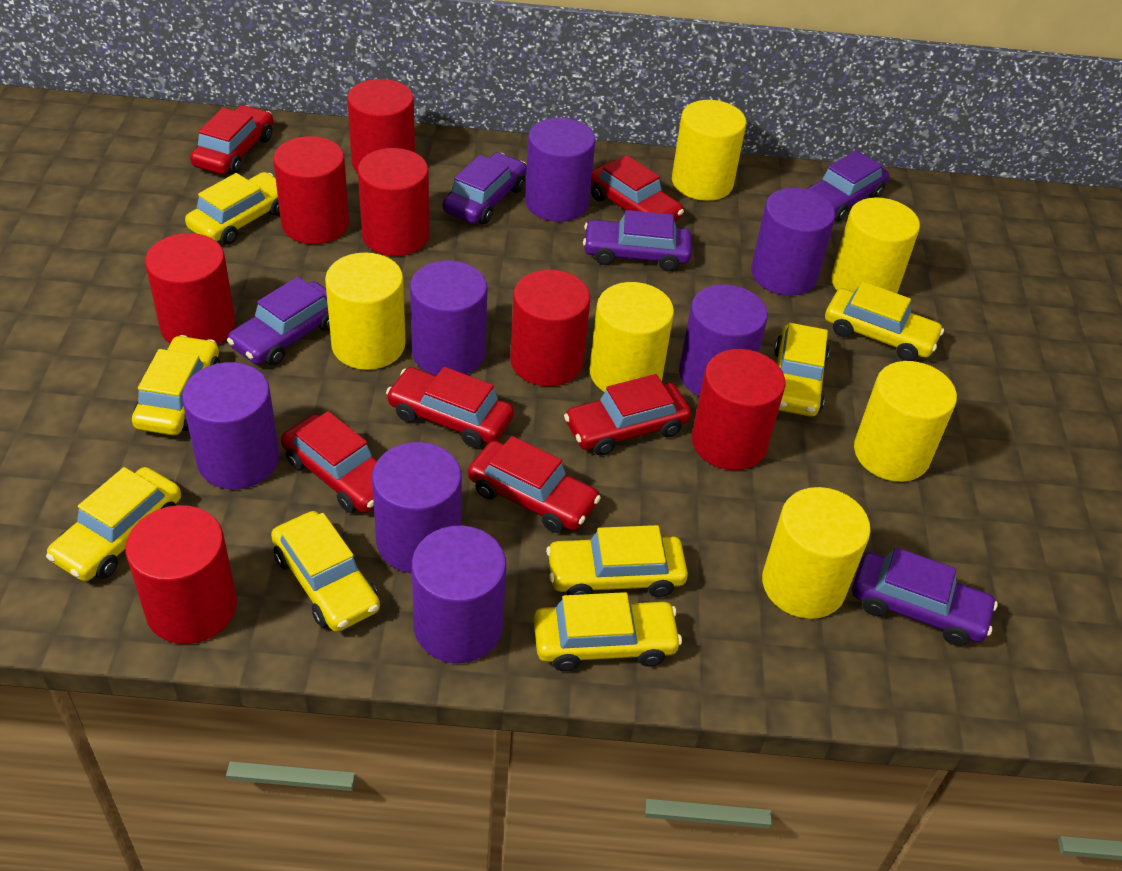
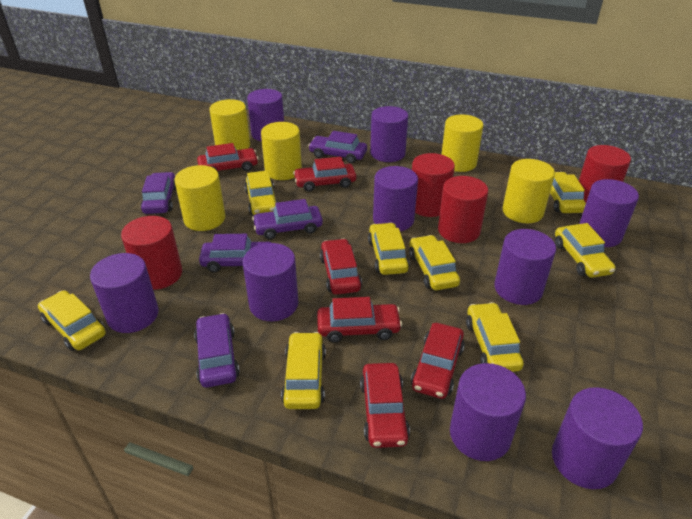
purple cylinder: [182,362,279,489] [372,442,462,573] [410,260,487,376] [412,526,506,663] [525,118,596,222] [679,285,768,396] [751,188,835,296] = 7 -> [90,253,159,333] [243,243,298,321] [247,89,284,142] [370,106,408,162] [373,166,418,231] [450,363,526,461] [494,229,556,305] [552,387,643,489] [579,179,639,247] = 9
red cylinder: [126,505,237,644] [145,233,235,345] [273,136,349,244] [347,79,415,173] [358,148,429,256] [510,270,590,386] [692,349,786,470] = 7 -> [121,216,182,290] [412,153,455,217] [438,176,488,243] [579,145,631,203] = 4
yellow cylinder: [325,252,406,370] [589,282,674,392] [672,100,746,201] [762,487,871,619] [831,197,920,293] [854,361,957,482] = 6 -> [174,165,225,231] [209,99,250,150] [261,122,302,180] [441,115,483,172] [502,159,555,223] = 5

